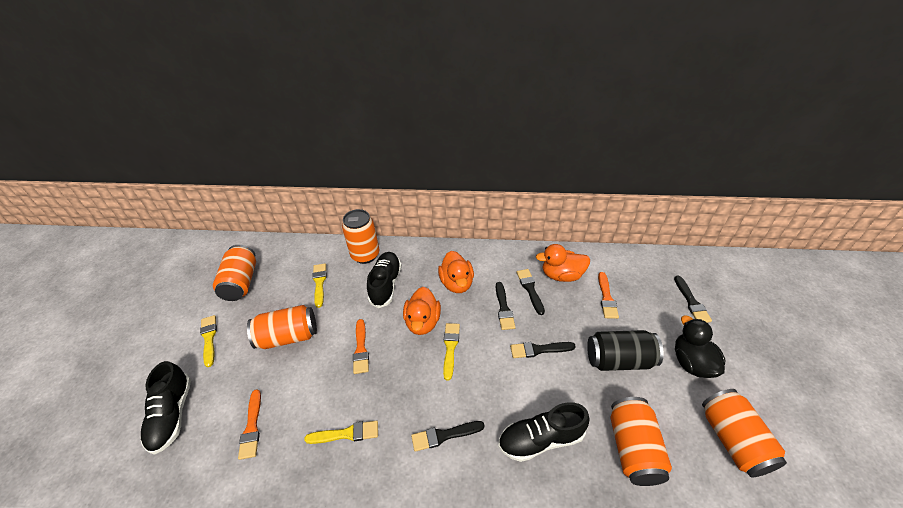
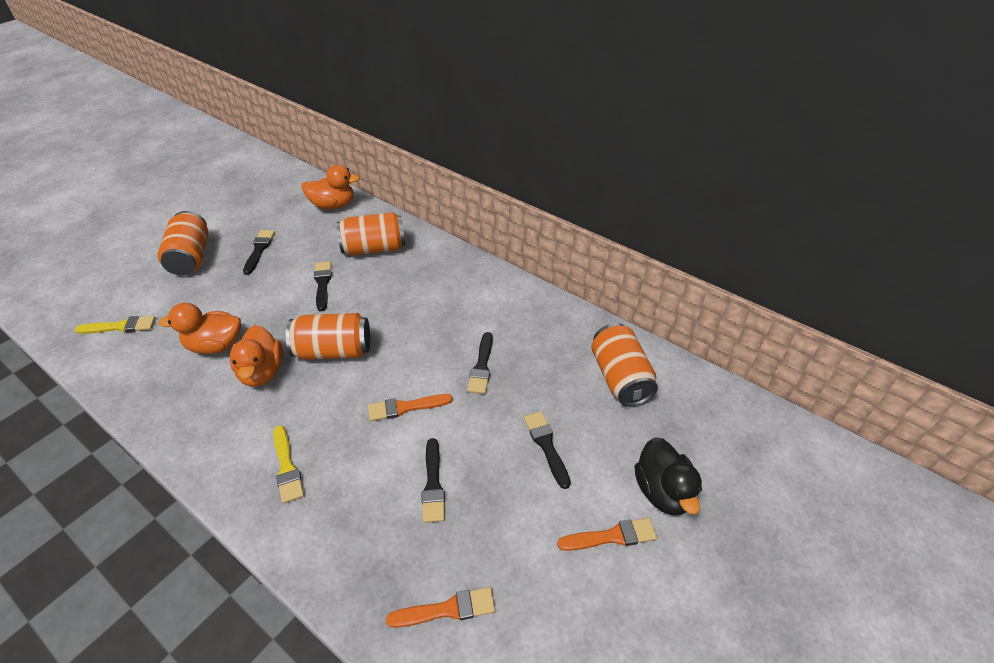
black can: [587,330,664,371] = 1 -> none = 0
black shoe: [140,361,191,455] [367,252,402,308] [498,402,590,462] = 3 -> none = 0
orange can: [213,245,256,301] [247,305,317,349] [342,209,379,264] [611,397,672,486] [702,389,787,478] = 5 -> [157,211,209,275] [286,313,370,360] [337,212,405,255] [591,323,658,406] = 4
yellow brush: [200,315,217,367] [304,421,378,444] [312,264,327,308] [443,323,460,381] = 4 -> [74,316,155,334] [273,425,304,504] = 2

